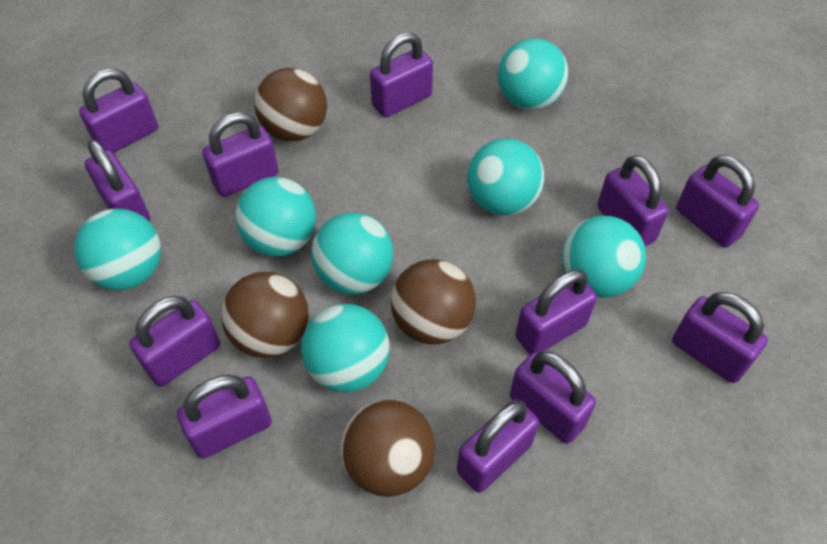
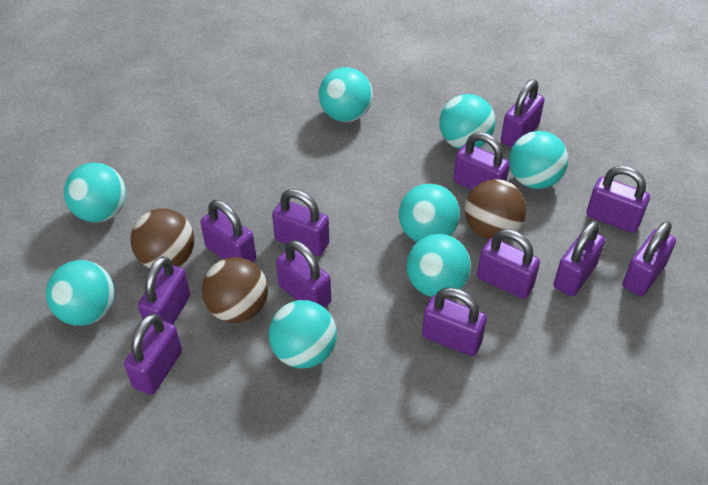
brown ball: [221,272,309,358] [254,68,327,141] [341,400,435,497] [390,259,476,345] = 4 -> [131,208,194,268] [202,257,268,323] [465,179,526,239] = 3
turquoise ball: [74,208,161,290] [236,177,316,257] [301,304,390,393] [311,213,393,294] [467,138,544,216] [498,38,568,110] [562,216,646,298] = 7 -> [46,260,114,326] [64,163,126,222] [269,300,337,369] [319,67,373,122] [399,184,460,242] [406,234,471,297] [439,94,496,149] [509,131,568,189] = 8

